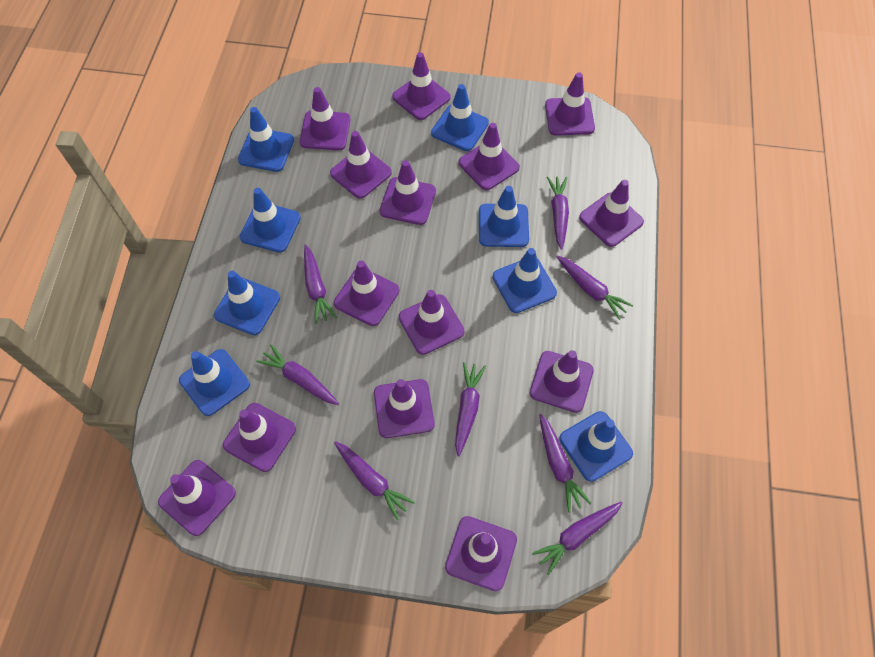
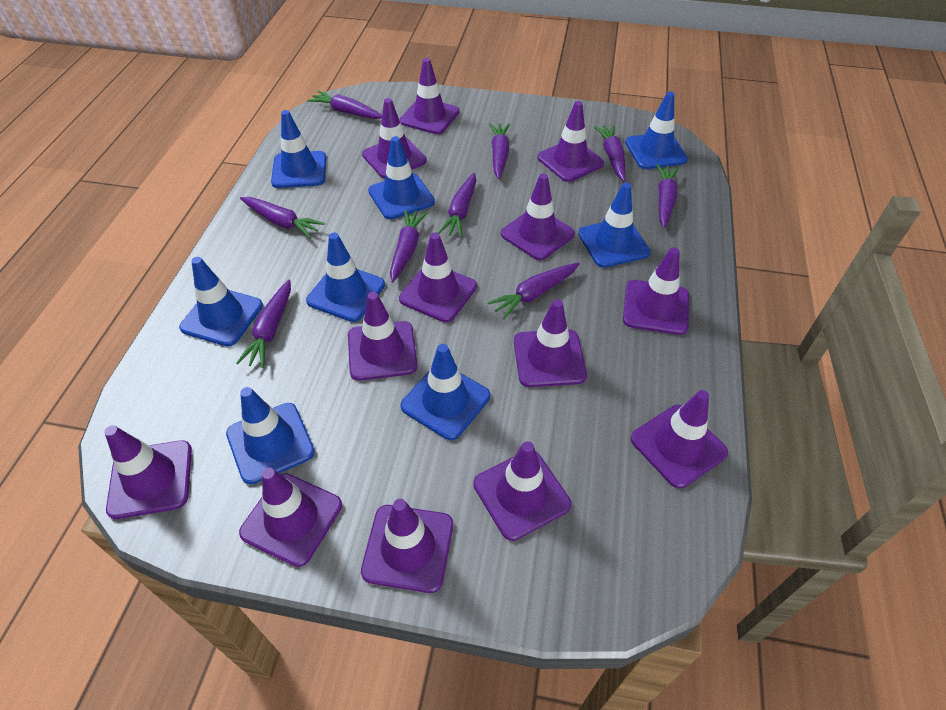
purple carrot: [256,344,339,405] [304,244,337,324] [334,441,415,521] [455,362,486,456] [532,502,623,575] [539,414,592,512] [547,177,569,250] [556,255,633,320] = 8 -> [236,280,291,368] [240,197,325,238] [307,90,382,119] [390,209,428,283] [438,173,476,238] [487,263,580,319] [489,123,510,179] [594,125,626,181] [656,164,679,228] = 9
purple traffic cone: [158,460,236,536] [223,403,296,472] [300,87,351,150] [330,131,392,199] [334,261,400,326] [374,379,435,438] [380,160,436,225] [392,52,451,120] [399,290,465,355] [445,516,517,591] [459,123,520,190] [530,350,594,413] [545,72,595,136] [579,180,644,247] = 14 -> [104,425,192,519] [239,468,342,567] [348,292,418,381] [361,499,453,593] [362,98,427,179] [399,233,477,322] [400,58,459,134] [473,441,571,541] [501,173,575,260] [514,299,587,387] [537,101,604,182] [623,247,689,335] [631,390,728,489] = 13

